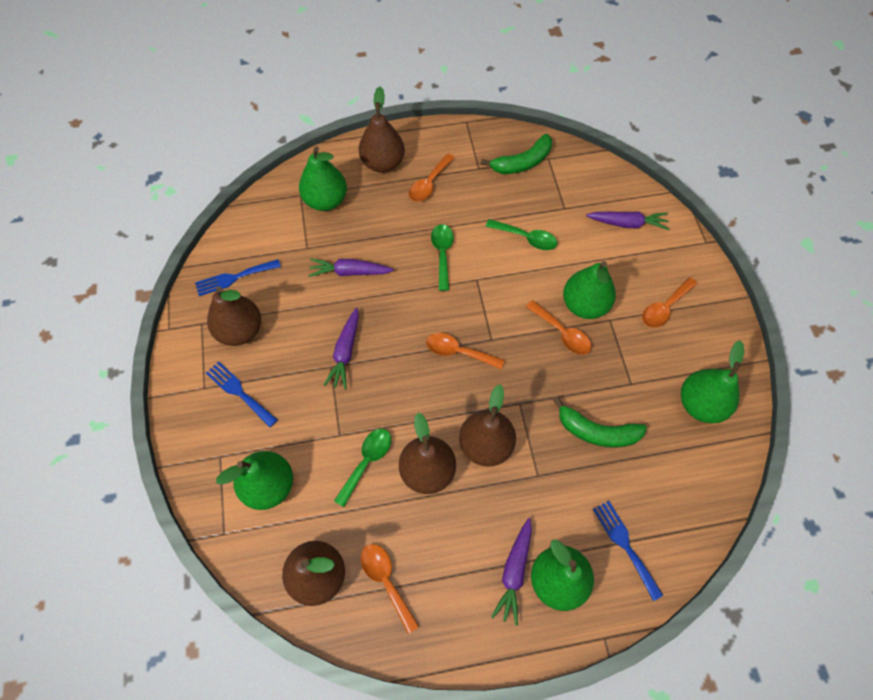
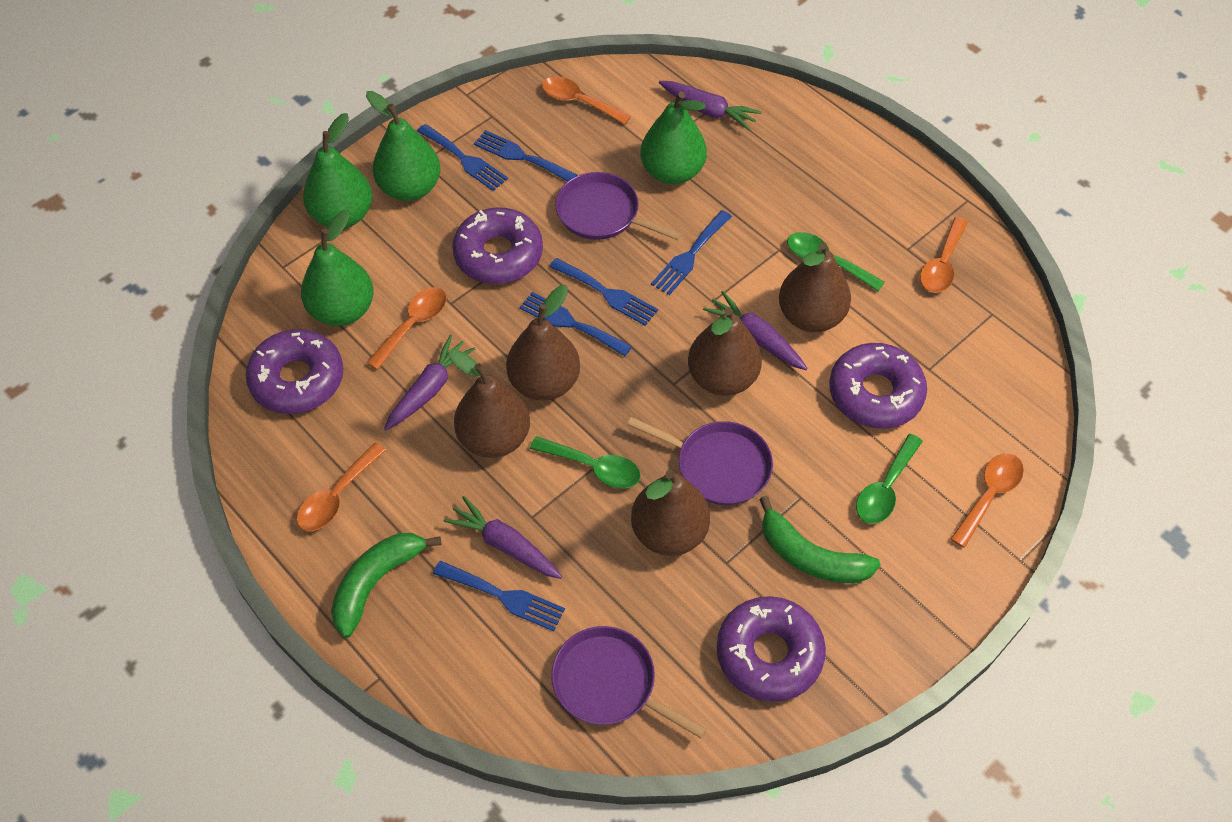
blue fork: [195,259,281,296] [206,361,278,427] [593,501,663,601] = 3 -> [417,124,508,191] [433,561,565,631] [474,130,577,182] [519,292,632,356] [549,258,658,326] [651,210,732,295] = 6
green pear: [216,451,293,510] [299,146,347,211] [531,540,594,611] [563,261,616,319] [681,340,744,423] = 5 -> [301,210,374,326] [303,113,372,228] [366,91,441,201] [640,92,707,184] = 4
purple donut: none = 0 -> [246,329,343,414] [452,207,543,284] [717,596,826,702] [829,343,927,429] = 4
purple pan: none = 0 -> [551,626,707,738] [555,172,682,240] [627,417,773,505] = 3

